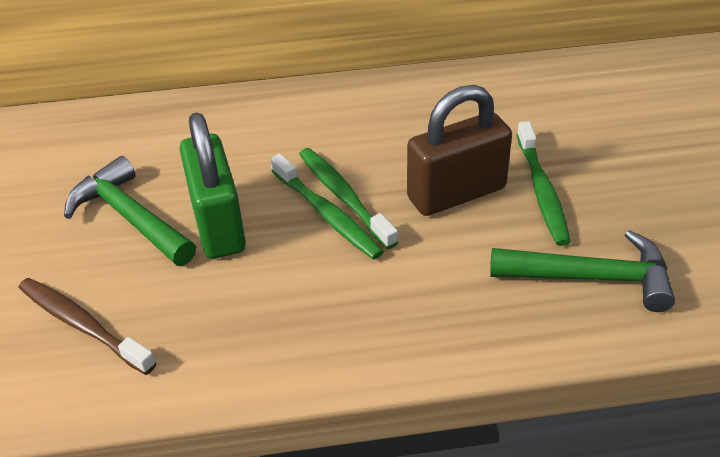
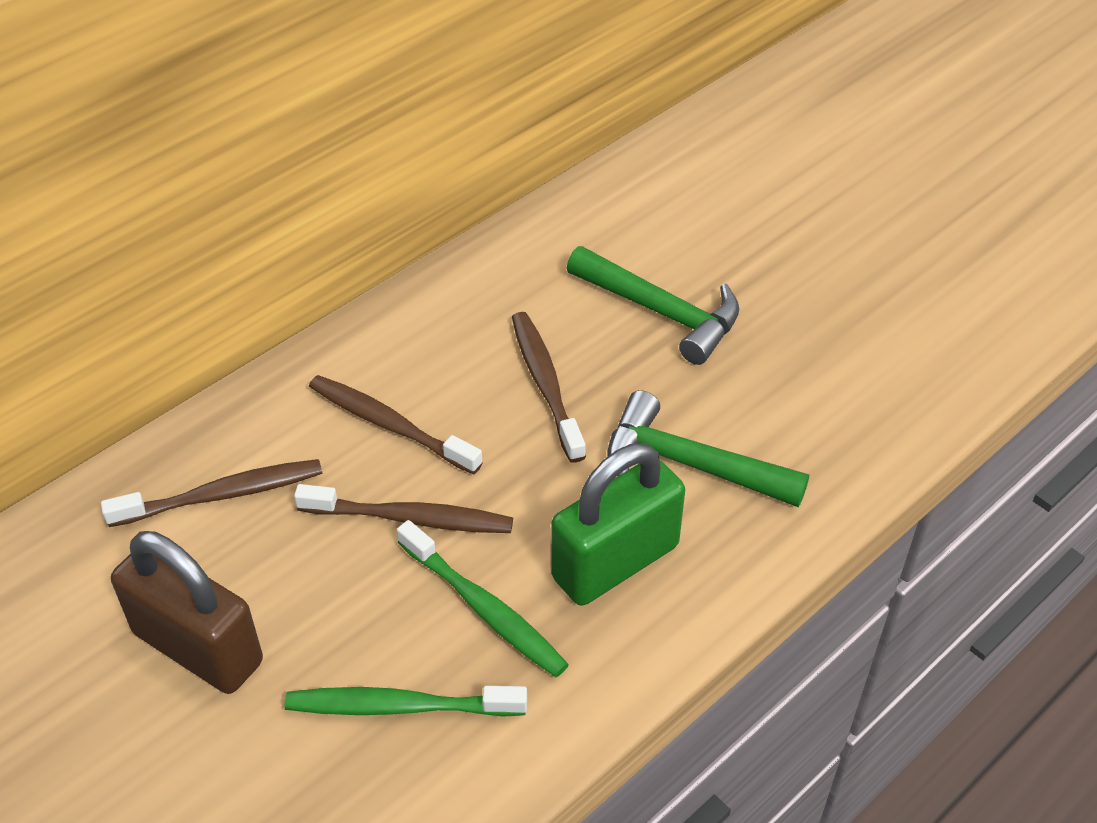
brown toothbrush: [19,278,156,375] = 1 -> [101,459,322,527] [294,484,513,533] [309,375,483,475] [512,312,586,463] = 4
green toothbrush: [270,153,384,260] [299,148,398,249] [517,121,571,246] = 3 -> [284,686,527,717] [397,520,569,677] = 2

